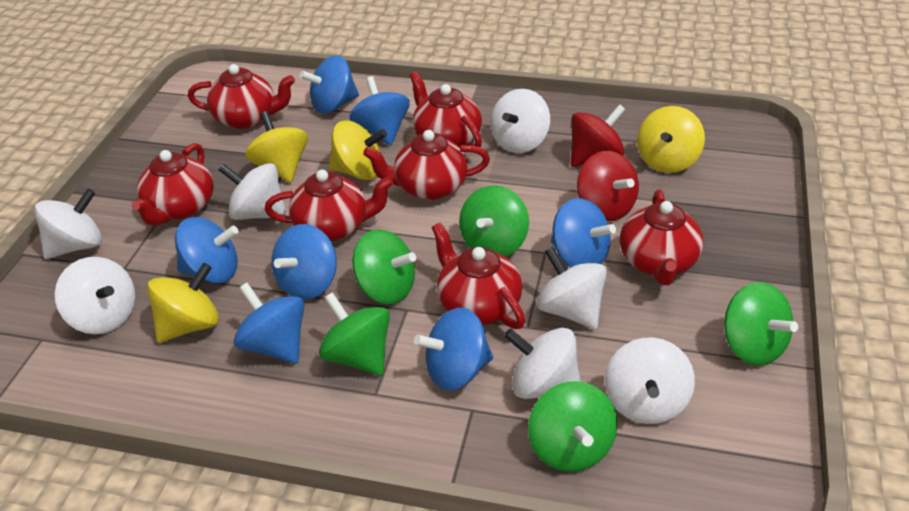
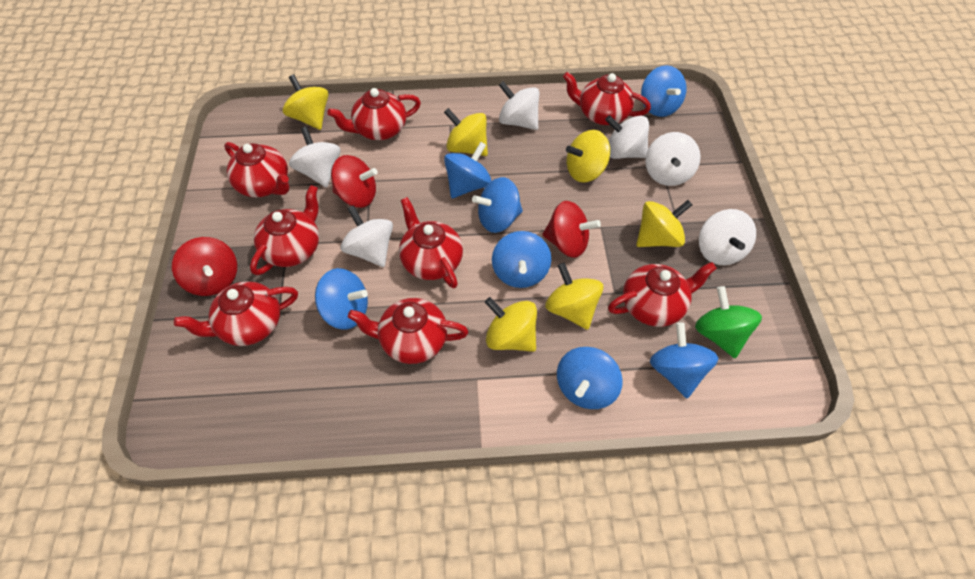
green spinning top: [319,292,390,376] [352,229,416,304] [459,185,529,257] [528,381,617,472] [724,282,798,366] = 5 -> [695,286,762,358] = 1
red spinning top: [571,104,626,167] [577,151,639,221] = 2 -> [172,237,237,296] [331,155,378,208] [542,201,601,258] = 3
red teapot: [132,143,214,226] [188,64,295,129] [264,170,394,241] [363,130,490,200] [410,71,482,147] [432,223,525,329] [620,190,703,285] = 7 -> [174,281,298,346] [224,142,290,197] [250,185,319,275] [327,88,421,140] [348,298,469,364] [399,197,463,289] [563,72,651,125] [608,262,717,327] = 8
white spinning top: [34,189,102,259] [55,257,135,334] [219,163,287,220] [491,89,550,153] [504,328,581,399] [537,247,607,329] [605,337,695,424] = 7 -> [289,127,340,188] [340,205,393,267] [499,81,539,130] [605,115,649,159] [645,132,701,186] [699,209,756,265] = 6
yellow spinning top: [147,263,219,343] [245,111,308,183] [329,120,387,180] [637,106,705,173] = 4 -> [283,75,328,130] [444,108,488,156] [485,297,537,352] [545,263,603,330] [566,130,610,182] [636,200,692,247] = 6

